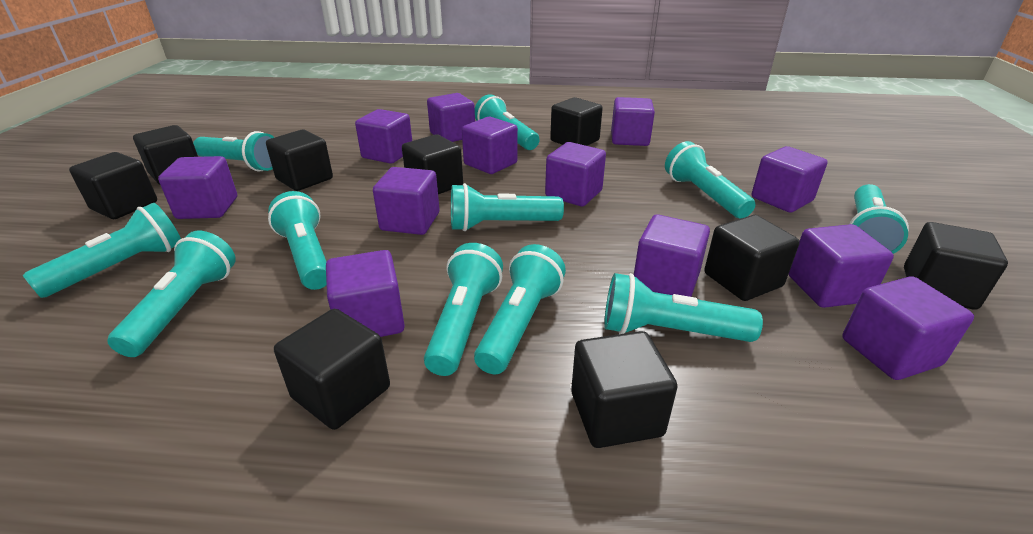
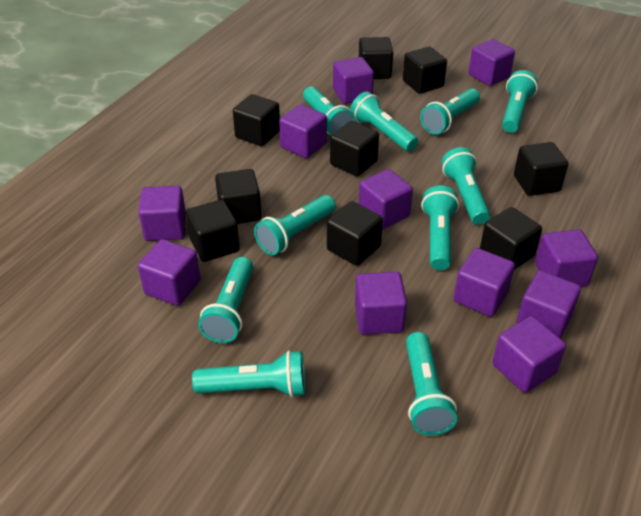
purple cube: [158,156,237,219] [326,250,405,337] [355,109,412,164] [373,167,440,235] [427,93,475,142] [462,117,518,174] [545,142,606,206] [611,97,655,146] [634,214,710,297] [752,146,828,213] [788,224,894,308] [842,276,974,380] = 12 -> [138,186,186,241] [138,239,201,306] [279,104,327,158] [333,57,374,104] [355,272,407,335] [359,169,413,230] [453,248,515,317] [469,39,515,86] [492,316,566,393] [516,271,581,339] [535,229,598,287] = 11
turquoise flashlight: [23,203,181,298] [107,231,236,357] [193,131,275,172] [268,191,327,290] [424,243,503,376] [451,183,564,231] [474,244,566,374] [475,94,540,150] [604,273,763,342] [665,141,755,219] [850,184,909,254] = 11 -> [192,350,305,398] [198,257,254,343] [254,195,336,255] [303,86,355,135] [350,92,418,151] [406,332,457,436] [420,88,480,135] [421,186,459,270] [441,147,490,225] [502,70,538,133] = 10

